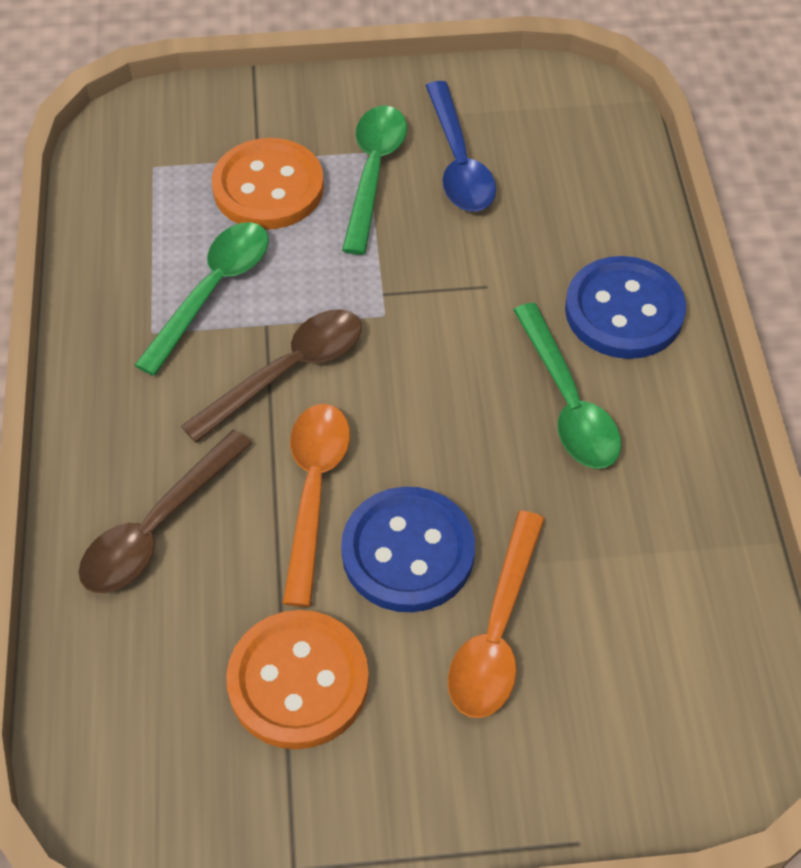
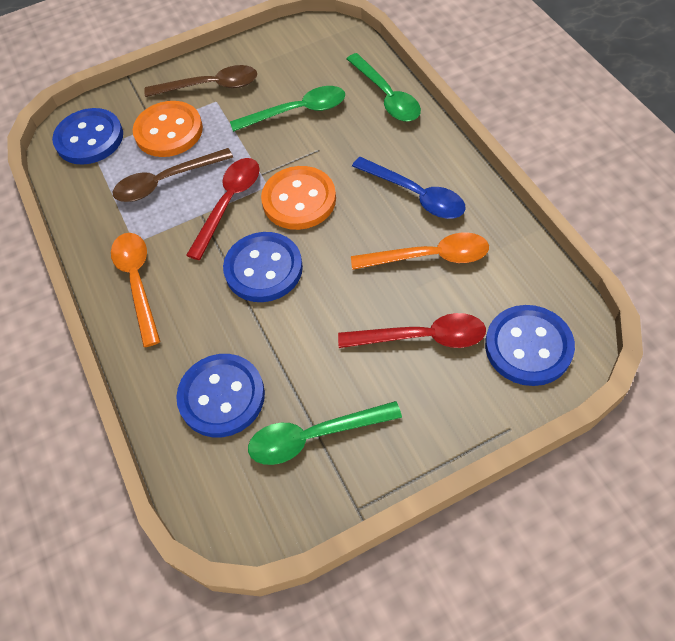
blue button: [341,487,475,612] [565,256,686,359] = 2 -> [52,108,123,165] [176,354,265,437] [223,232,303,302] [485,305,575,386] = 4
red spoon: none = 0 -> [186,158,260,260] [338,313,486,348] = 2

